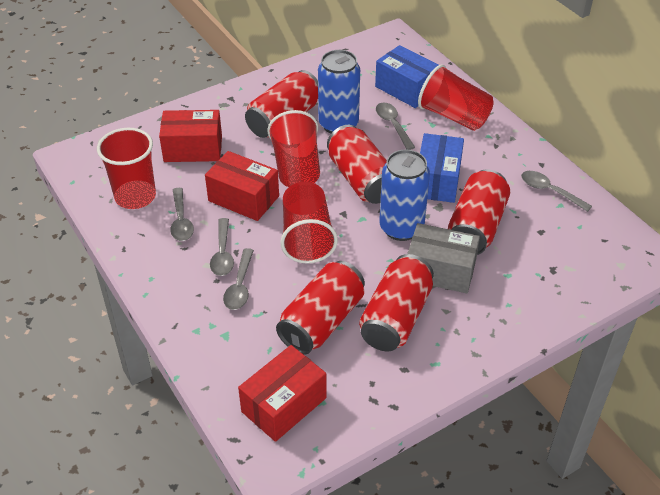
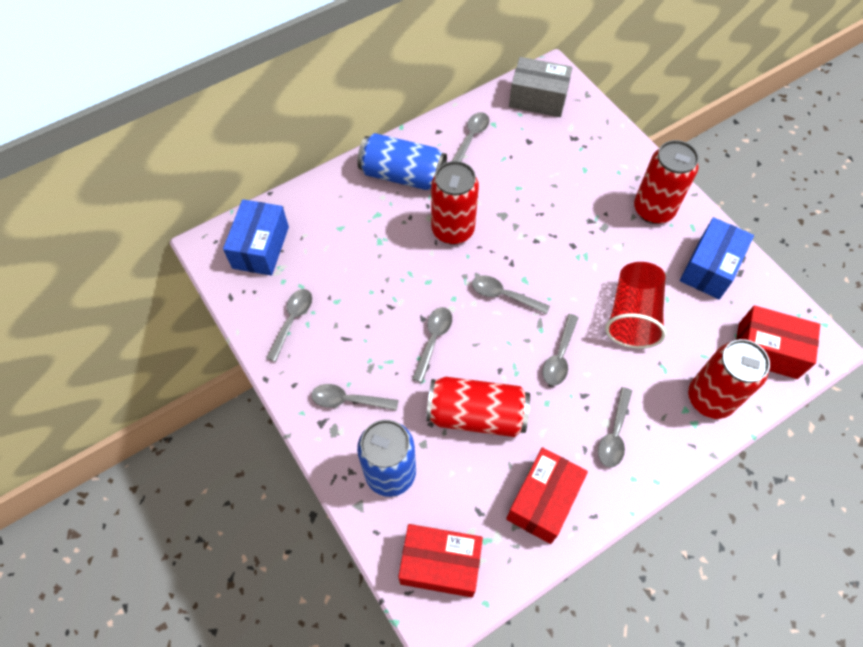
grey spoon: [170,188,194,241] [210,218,234,276] [223,248,254,310] [376,103,415,150] [521,171,592,212] = 5 -> [266,289,312,362] [311,384,398,411] [412,307,452,383] [452,112,489,162] [472,275,550,315] [542,314,579,386] [598,387,632,468] = 7
red can: [245,70,318,138] [276,261,365,355] [327,125,387,204] [359,254,434,352] [448,169,510,255] = 5 -> [426,377,530,437] [431,161,479,245] [634,140,699,224] [688,339,770,419] = 4
red cup: [97,128,156,209] [267,110,320,187] [280,182,338,264] [418,64,494,131] = 4 -> [605,262,666,349] = 1

